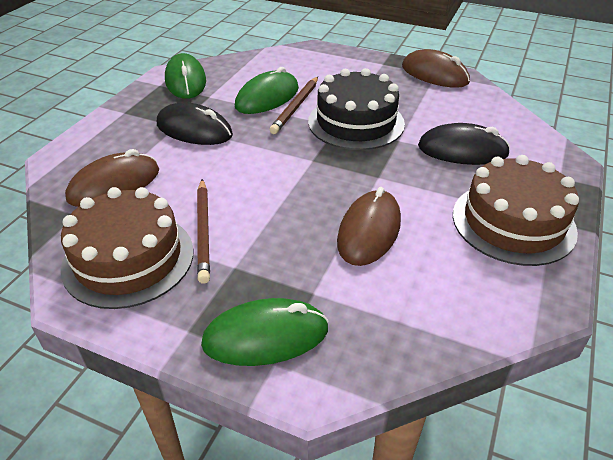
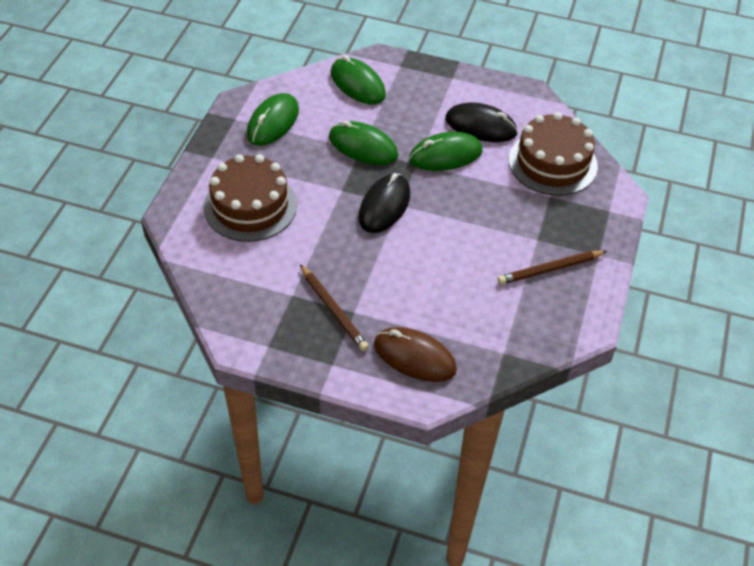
black cake: [308,68,405,150] = 1 -> none = 0
brown mouse: [65,149,159,207] [337,187,401,266] [402,49,470,88] = 3 -> [374,327,457,382] = 1
green mouse: [165,53,206,99] [201,298,329,366] [235,67,299,114] = 3 -> [247,93,299,146] [329,121,399,165] [331,55,386,104] [409,132,483,171] = 4

